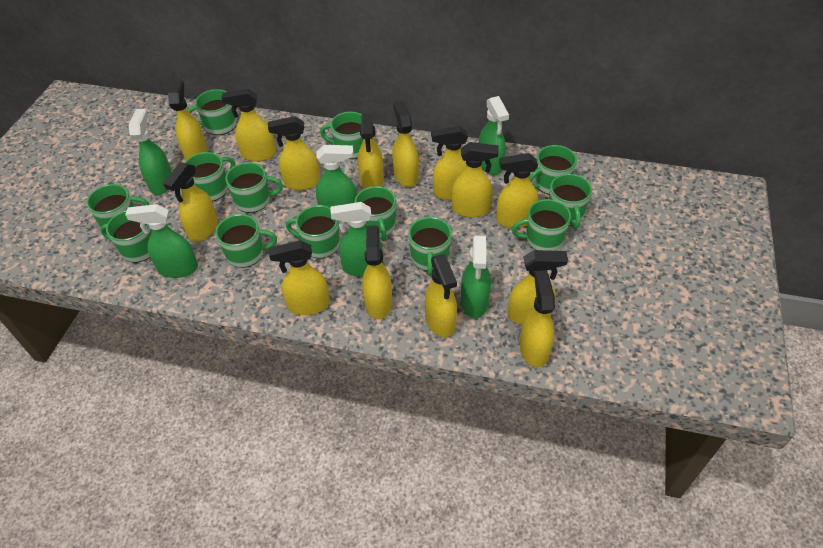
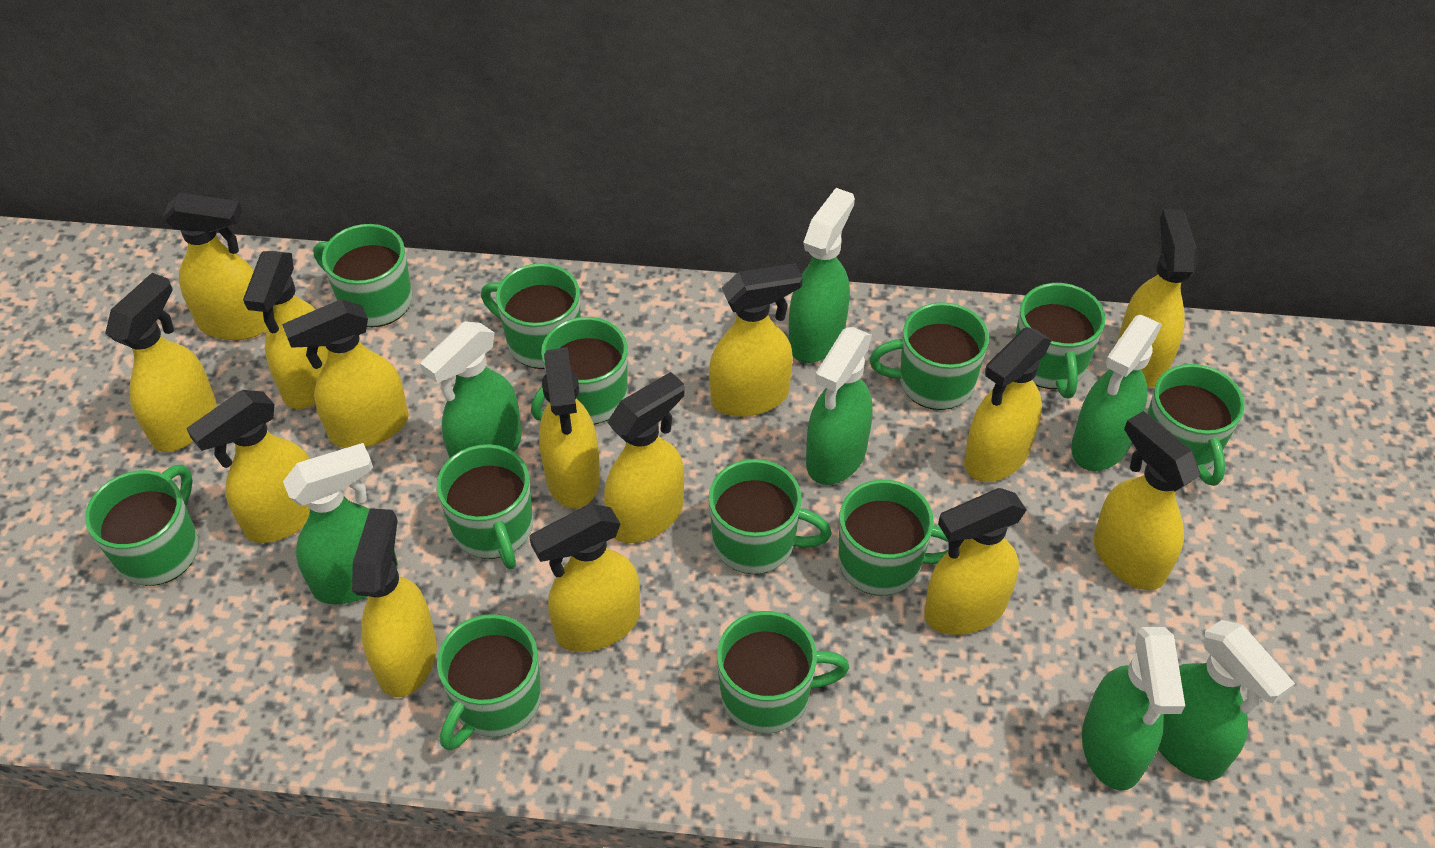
green mug: [87,184,149,227] [100,210,152,263] [185,152,235,201] [187,89,236,135] [216,214,277,268] [226,162,283,213] [286,205,340,259] [320,112,363,159] [355,186,396,241] [408,217,452,276] [512,199,571,251] [529,145,577,195] [549,174,592,229] = 13 -> [85,465,199,586] [314,224,412,327] [436,444,533,570] [437,614,541,751] [481,263,581,369] [531,317,628,424] [708,459,832,574] [717,611,849,733] [839,480,949,596] [869,302,989,410] [1016,283,1105,398] [1148,364,1245,486] = 12
green spray bottle: [125,204,198,278] [129,109,172,195] [316,145,357,208] [331,202,383,277] [461,235,491,318] [478,96,509,175] = 6 -> [283,443,398,604] [420,321,522,458] [789,188,855,363] [806,327,873,485] [1071,315,1162,471] [1082,627,1185,791] [1158,620,1295,781] = 7

